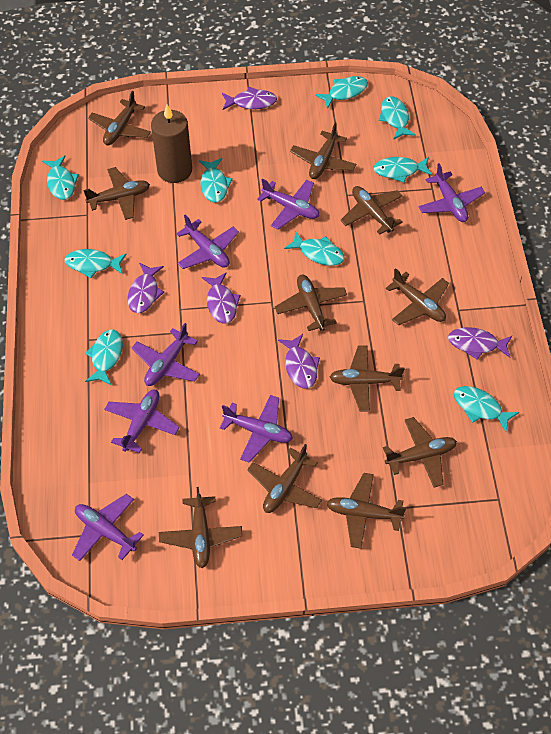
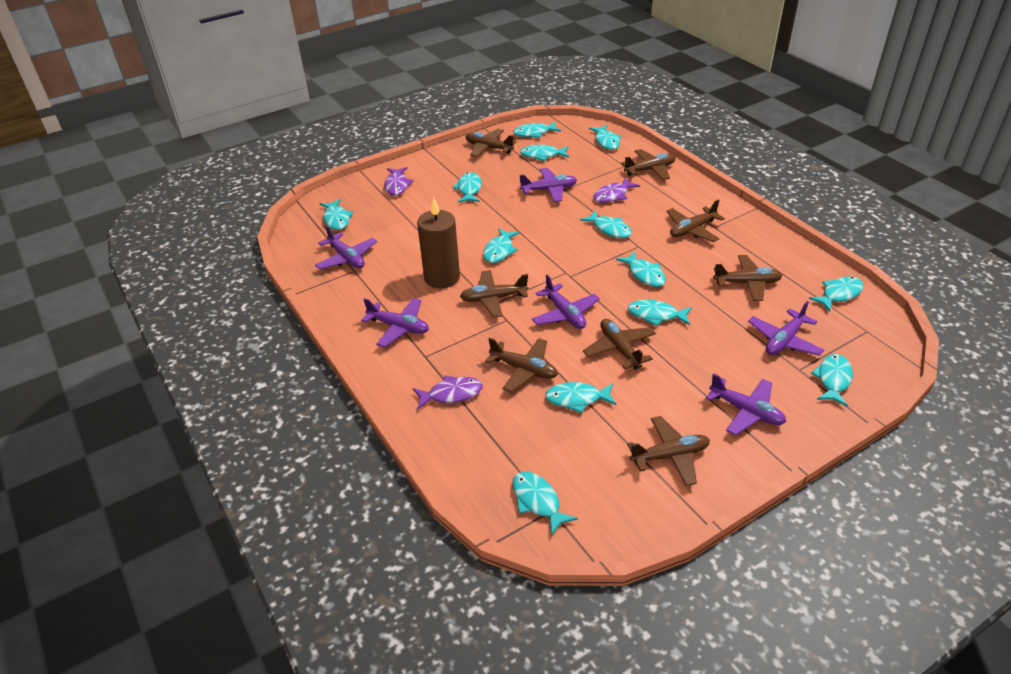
brown plane: [83,167,150,220] [88,91,151,145] [159,487,242,568] [247,444,322,513] [275,275,347,331] [290,122,356,179] [326,473,406,549] [330,345,405,412] [340,186,403,235] [383,417,457,488] [386,268,449,325] = 11 -> [460,270,529,318] [465,129,517,157] [485,338,558,393] [583,319,656,370] [621,149,675,180] [627,416,710,486] [666,200,725,242] [713,255,783,301] = 8
purple fish: [127,263,164,313] [202,273,241,324] [222,87,277,110] [278,334,320,389] [448,327,512,360] = 5 -> [384,167,414,195] [413,376,483,409] [594,178,640,203] = 3
purple plane: [72,494,144,561] [104,390,180,453] [132,323,200,386] [176,215,239,269] [220,395,293,463] [257,179,319,230] [418,163,485,222] = 7 -> [315,225,377,270] [361,298,429,347] [520,168,577,202] [532,274,600,329] [706,373,786,435] [748,301,824,356] = 6
turquoise fish: [42,155,79,200] [65,249,127,278] [85,330,123,385] [199,158,233,203] [284,231,345,266] [315,76,368,109] [373,157,432,183] [379,96,416,140] [454,386,519,432] = 9 -> [320,199,353,230] [452,172,482,203] [483,228,520,263] [512,471,578,536] [513,122,561,138] [520,145,569,161] [545,382,617,413] [580,210,632,238] [589,125,621,150] [616,251,666,287] [628,300,692,326] [809,276,863,312] [811,354,853,406] = 13

